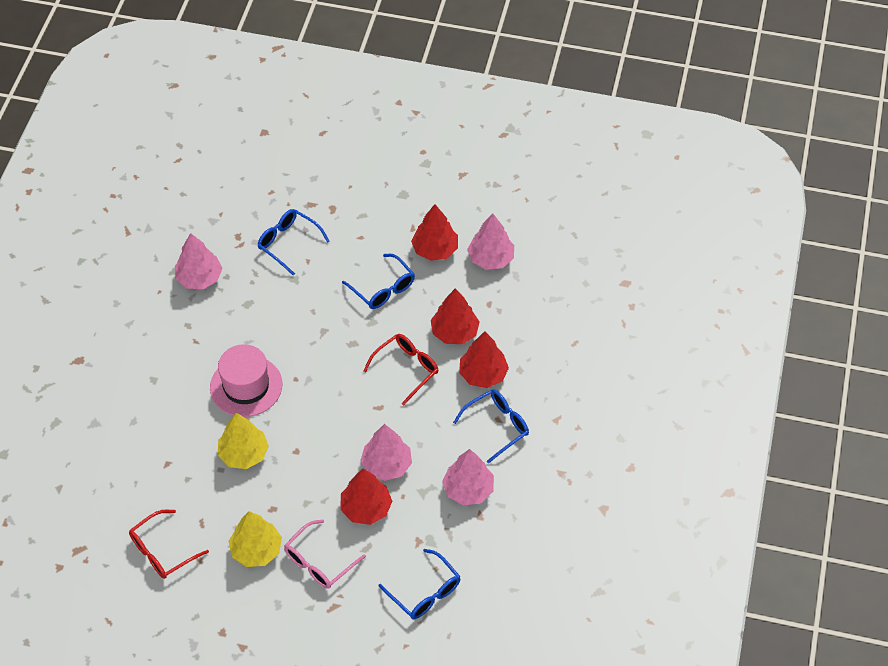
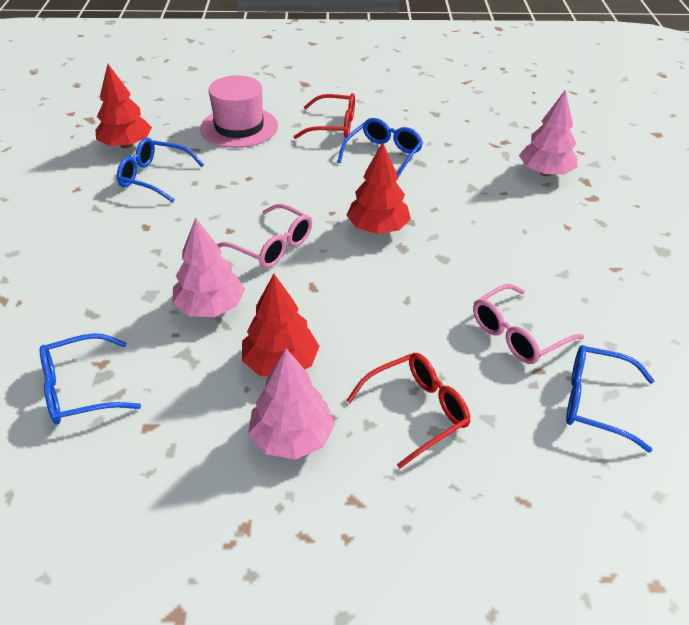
pink glasses: [284,519,366,589] = 1 -> [217,204,312,268] [473,284,584,364] = 2
pink tree: [175,233,222,289] [360,424,412,481] [442,449,494,505] [467,213,514,270] = 4 -> [172,218,245,317] [248,348,335,460] [519,90,578,176] = 3
red tree: [340,468,392,525] [411,204,458,261] [431,288,479,344] [459,331,509,388] = 4 -> [95,64,152,148] [242,274,319,377] [347,142,411,234] = 3
yellow tree: [218,413,269,469] [228,511,282,567] = 2 -> none = 0

